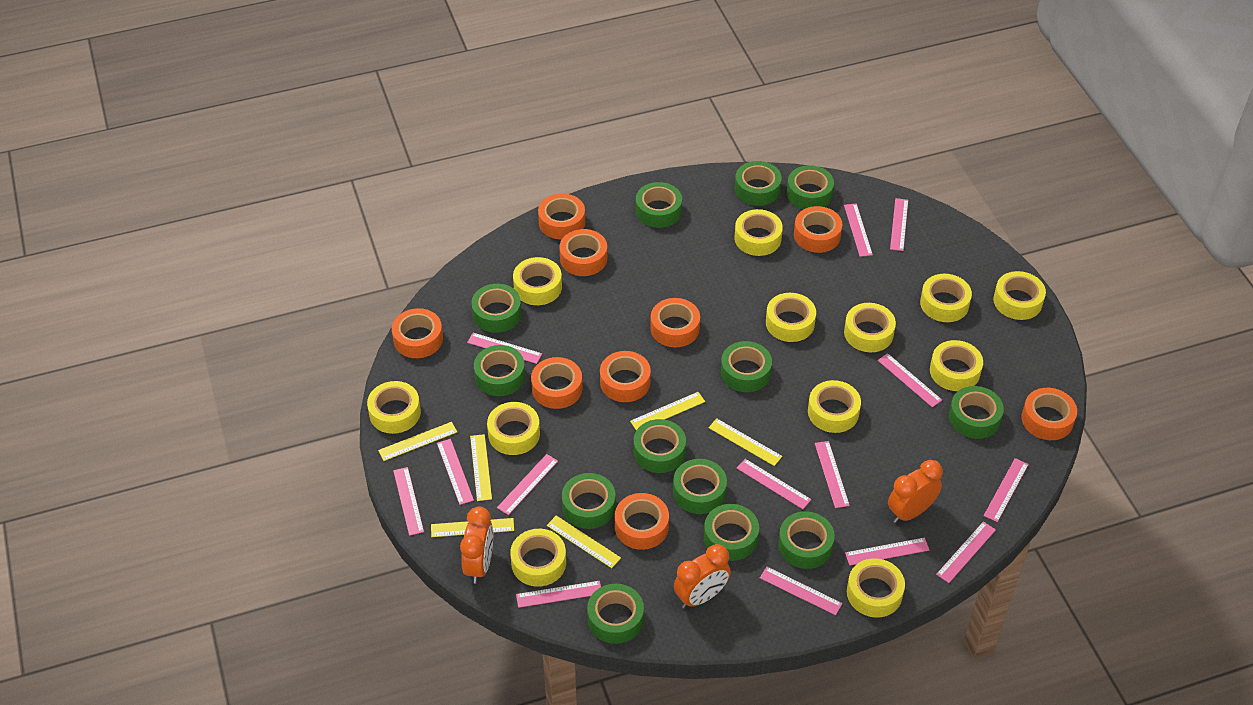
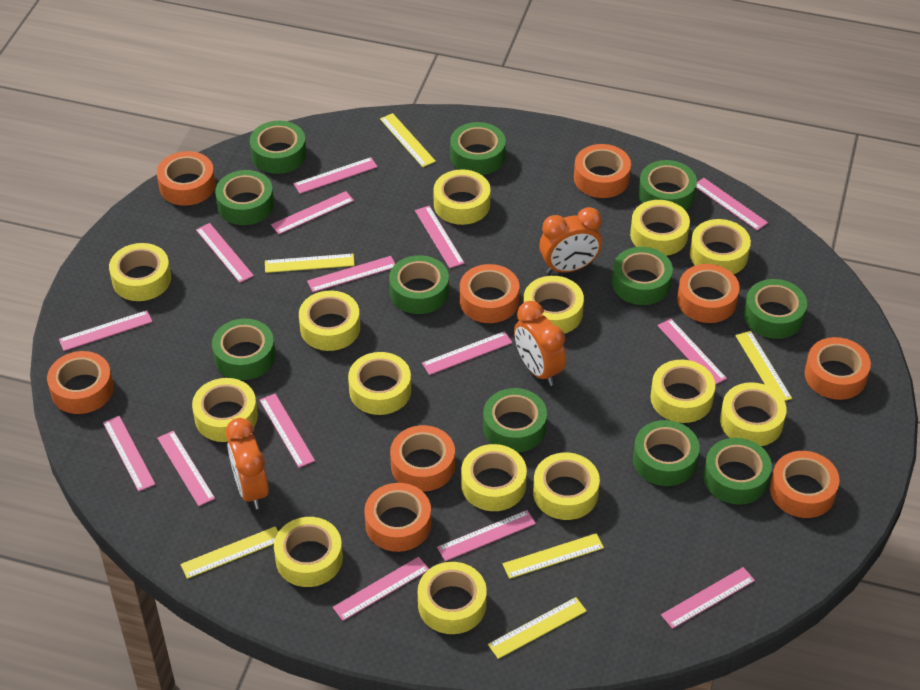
green tape: [471,284,521,333] [474,345,525,396] [562,473,616,529] [587,584,644,644] [633,419,686,473] [636,182,682,228] [673,459,727,514] [704,504,759,561] [721,341,772,392] [735,161,782,206] [778,511,835,569] [787,165,834,210] [949,386,1004,439] = 13 -> [212,318,275,380] [215,170,274,225] [250,121,307,174] [389,255,449,314] [450,122,506,175] [483,388,547,453] [612,247,673,305] [633,420,700,486] [638,160,697,211] [704,438,772,505] [744,279,807,339] = 11
pink ruler: [393,467,424,536] [437,439,474,505] [467,333,542,364] [497,454,558,515] [516,581,601,608] [737,459,811,509] [760,567,843,615] [815,441,850,508] [844,204,873,257] [845,538,929,565] [878,353,942,407] [890,198,908,251] [936,521,996,583] [984,458,1029,522] = 14 -> [59,310,152,351] [103,416,156,492] [157,431,215,506] [196,223,254,283] [259,394,315,468] [271,191,354,234] [294,157,378,194] [307,256,395,292] [333,557,429,621] [415,206,464,268] [422,331,512,375] [437,510,536,561] [657,319,727,385] [661,567,755,629] [696,178,768,231] = 15
yellow tape: [367,381,421,434] [487,402,540,455] [510,529,566,587] [513,257,562,305] [734,209,783,256] [766,293,816,342] [808,380,861,433] [844,303,896,352] [847,558,905,618] [920,274,972,322] [930,340,983,391] [993,271,1046,320] = 12 -> [109,243,171,301] [192,378,258,442] [274,517,343,587] [299,291,360,351] [348,352,411,415] [418,562,487,634] [433,169,490,225] [461,444,527,511] [524,276,584,334] [533,453,600,520] [630,200,690,256] [650,360,715,423] [690,219,751,274] [720,382,787,446] = 14

